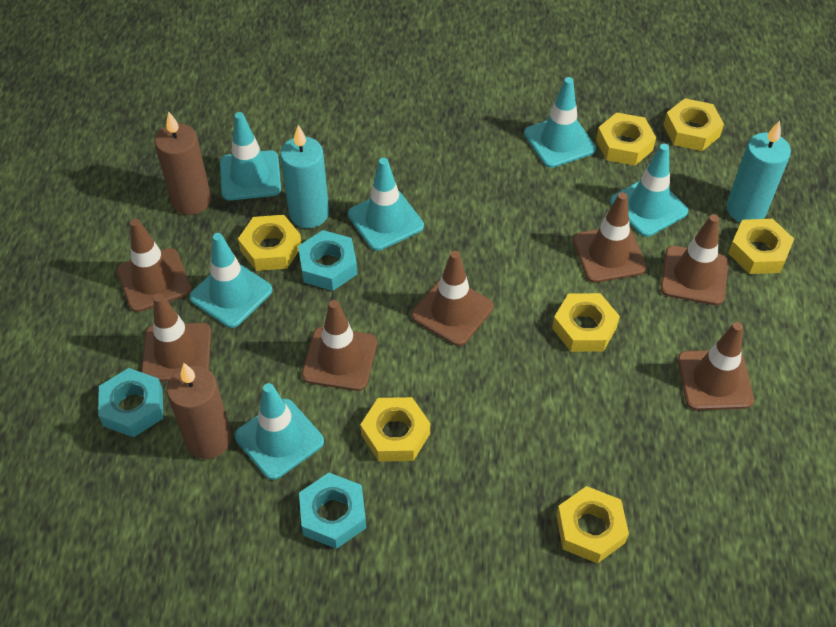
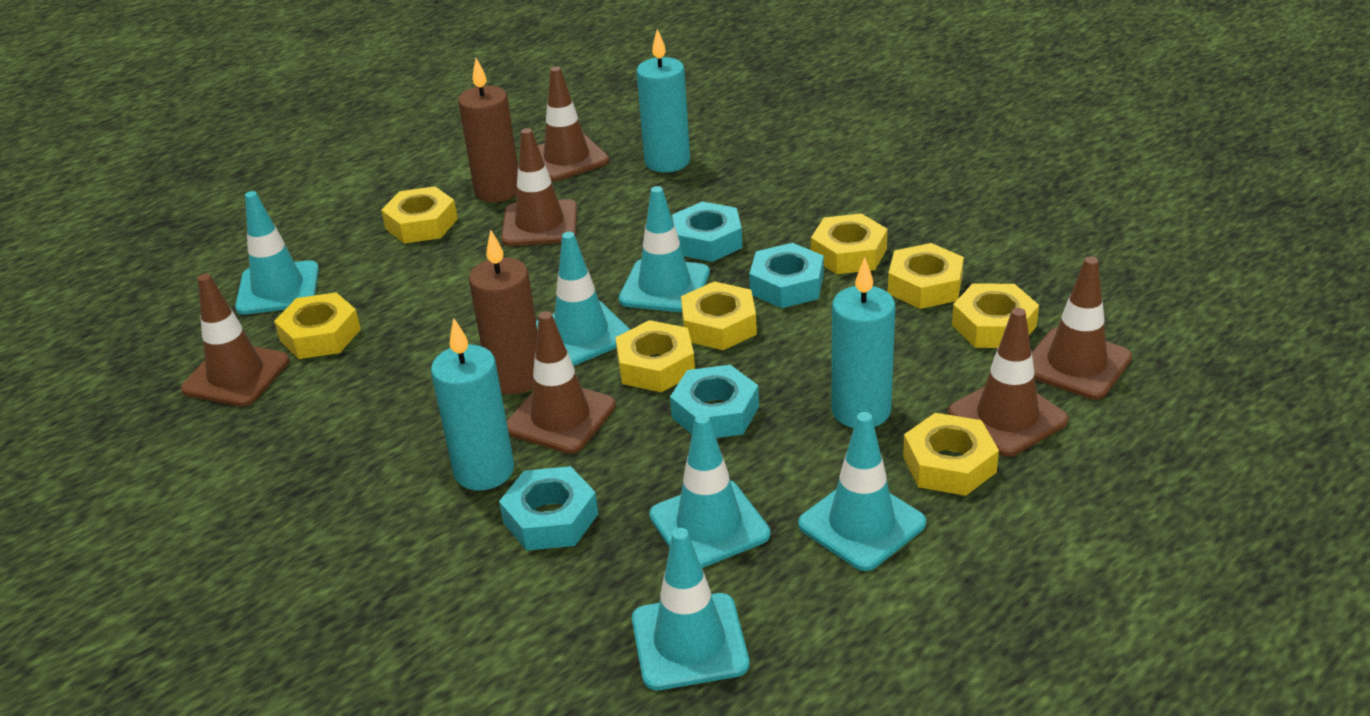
brown traffic cone: [117,219,192,312] [141,293,211,382] [302,300,377,391] [411,251,494,346] [573,192,647,283] [660,214,728,305] [677,322,754,410] = 7 -> [181,274,290,407] [501,128,577,246] [507,311,616,454] [538,66,609,181] [948,308,1068,457] [1032,256,1132,400] = 6
turquoise candle: [280,125,329,228] [726,121,791,223] = 2 -> [431,318,514,490] [636,29,690,173] [831,257,895,428] = 3
turquoise nut: [98,368,163,437] [298,230,357,291] [299,473,366,549] = 3 -> [499,466,598,551] [670,365,759,438] [672,201,742,262] [749,243,824,308] = 4
yellow nut: [238,215,302,271] [360,397,430,462] [552,293,620,352] [556,486,629,564] [596,112,656,166] [664,98,724,151] [728,219,794,274] = 7 -> [274,292,361,359] [381,186,458,243] [615,320,695,392] [681,281,757,350] [811,213,888,274] [888,243,964,309] [903,413,999,496] [952,283,1039,348] = 8

